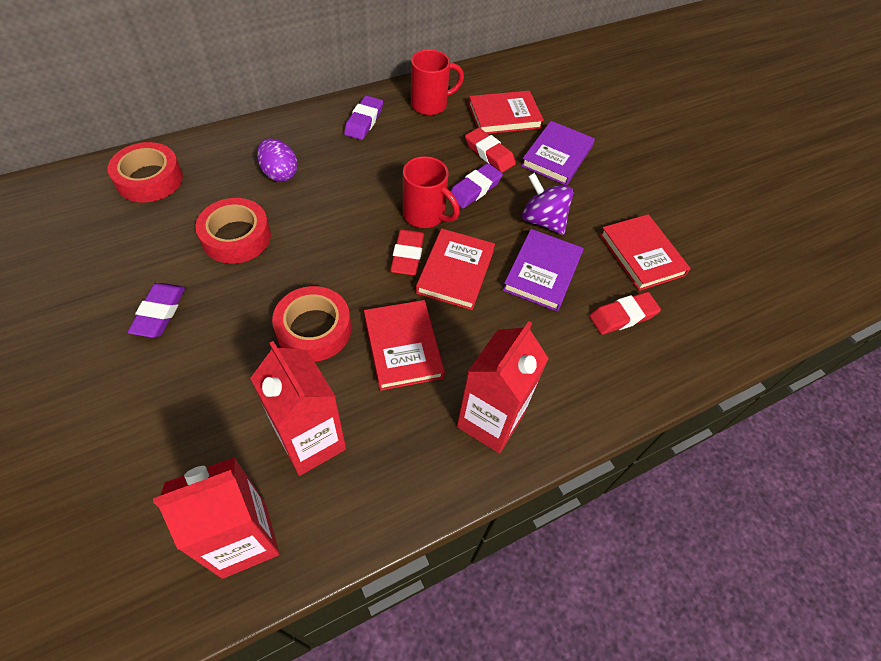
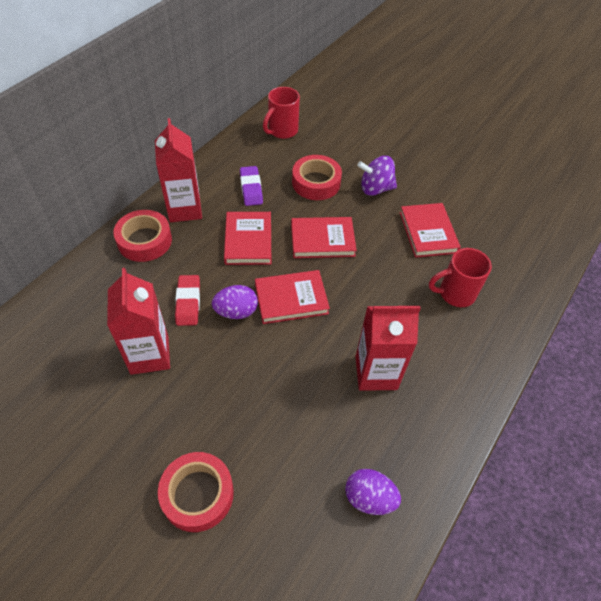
purple book: [503,229,584,312] [521,121,595,186] = 2 -> none = 0
purple egg: [257,138,298,182] = 1 -> [212,285,258,319] [345,469,401,515] = 2
purple eraser: [128,283,185,338] [344,96,383,140] [450,163,503,208] = 3 -> [240,166,263,206] = 1
red eraser: [390,229,424,275] [465,128,516,172] [590,292,661,335] = 3 -> [175,275,200,326] = 1

